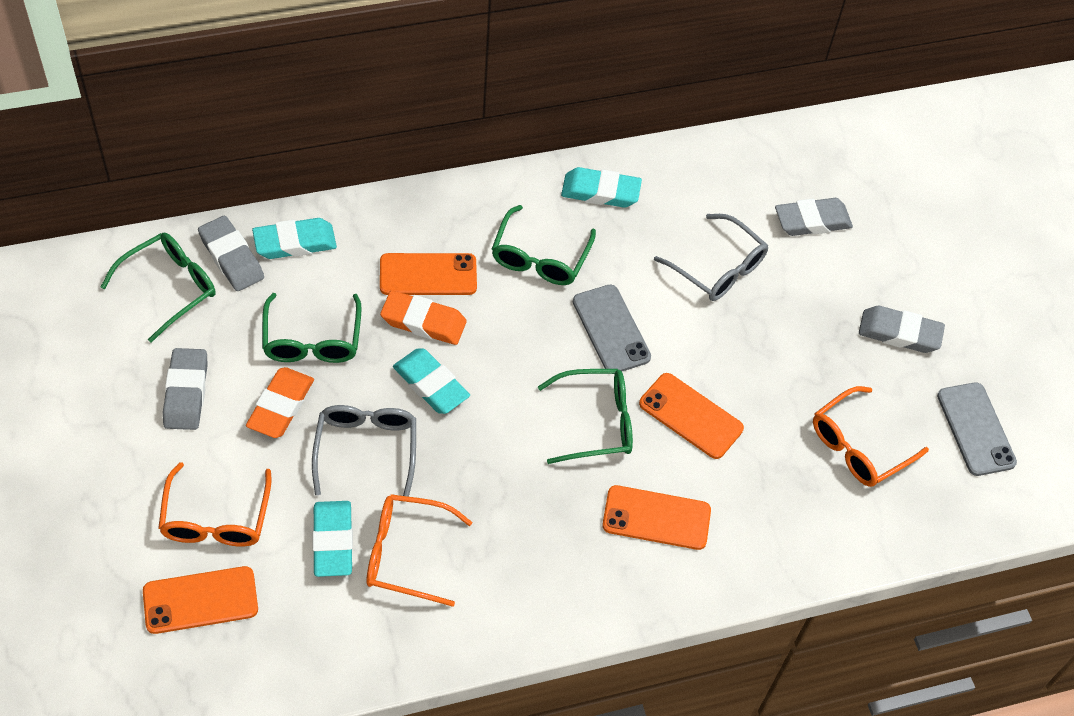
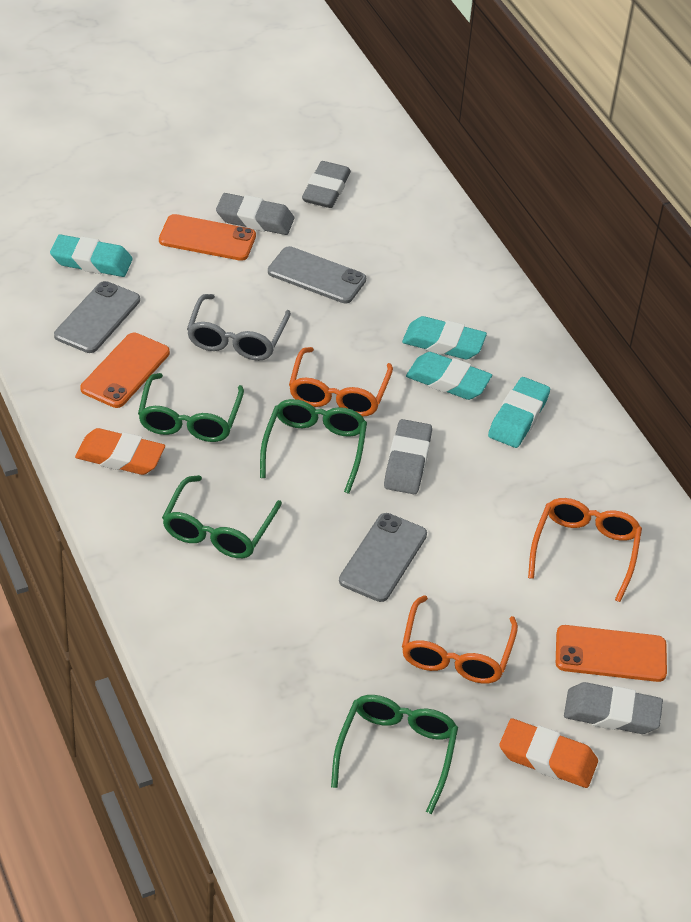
grey glasses: [312,405,416,497] [654,214,769,301] = 2 -> [187,294,291,361] = 1
grey phone: [573,284,651,371] [937,382,1017,476] = 2 -> [54,281,140,353] [268,246,366,303] [339,513,427,602] = 3
orange phone: [143,566,258,634] [380,253,477,295] [602,485,711,550] [639,373,744,459] = 4 -> [80,333,170,408] [159,214,256,261] [556,625,667,682] = 3

